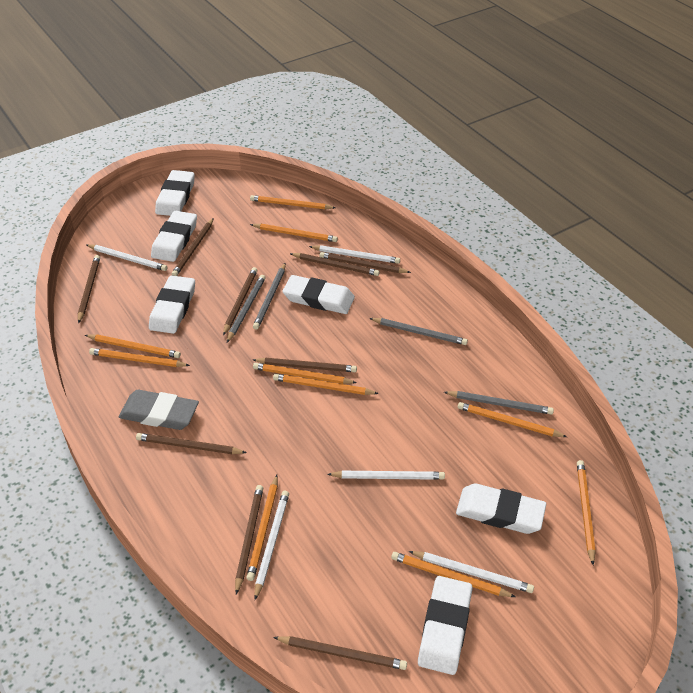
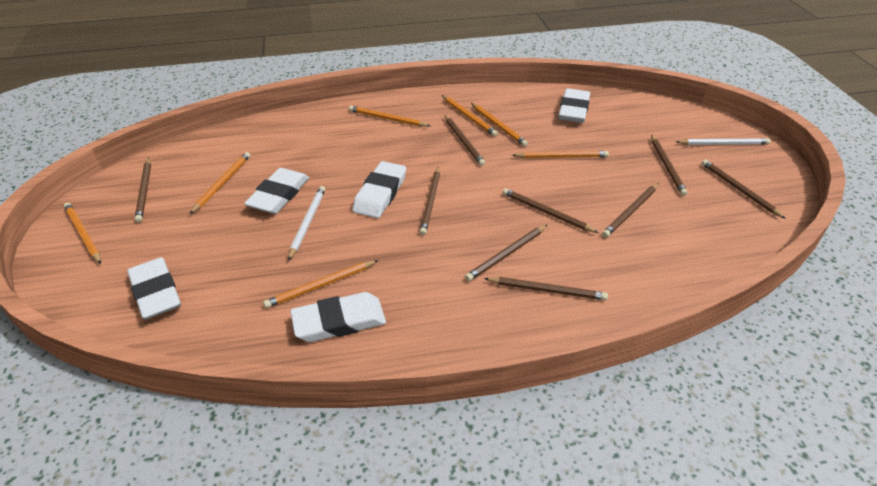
grey eraser: [119,390,199,430] = 1 -> none = 0
grey pencil: [227,275,265,343] [253,263,286,330] [369,318,468,345] [444,391,554,415] = 4 -> none = 0
orange pencil: [85,334,181,358] [89,348,190,367] [246,475,278,581] [250,195,336,209] [250,224,338,242] [253,363,357,384] [273,374,379,395] [391,552,516,597] [458,402,567,437] [577,460,596,565] = 10 -> [64,203,101,264] [190,152,250,214] [263,260,378,308] [349,106,430,127] [442,95,498,136] [471,103,528,146] [512,151,609,158] = 7
white eraser: [149,275,195,334] [151,211,197,262] [155,170,195,216] [282,275,355,314] [418,576,473,675] [456,483,546,534] = 6 -> [127,257,181,319] [244,168,309,214] [290,292,386,342] [352,161,406,218] [558,88,590,123] = 5
white pencil: [87,244,167,271] [254,491,289,600] [309,245,400,264] [327,471,445,480] [409,551,534,593] = 5 -> [288,186,325,261] [676,138,771,145] = 2

